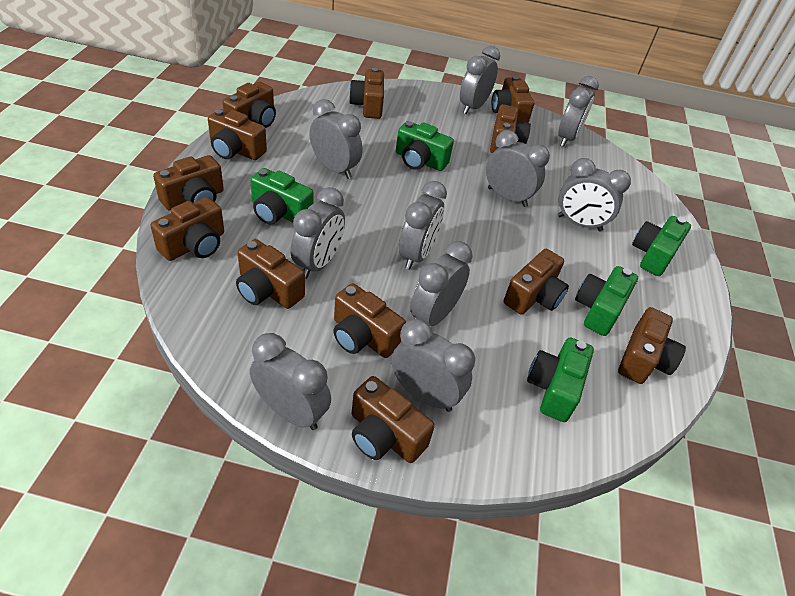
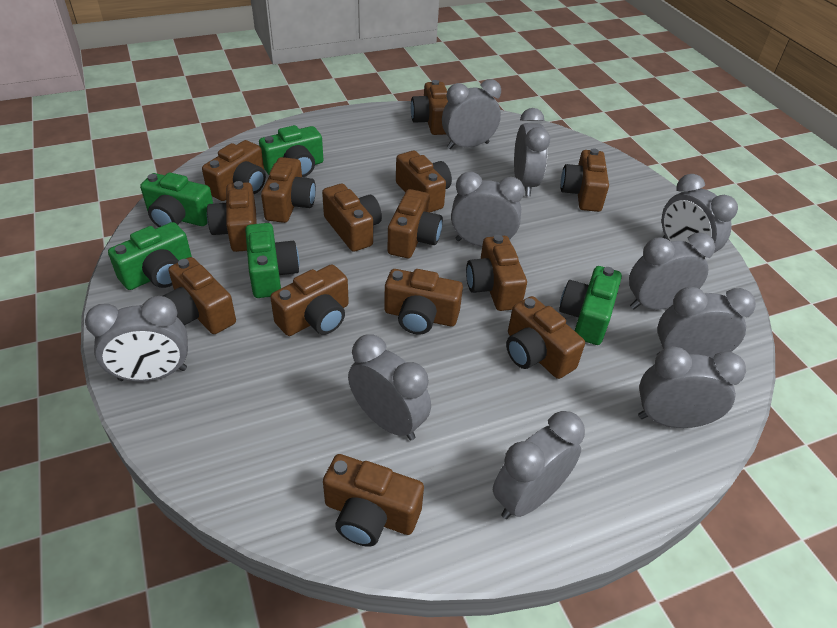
brown camera: [150,197,224,261] [153,155,224,211] [208,109,267,160] [223,82,276,128] [236,239,305,309] [333,283,406,358] [349,68,384,119] [352,376,435,463] [490,104,531,153] [491,76,534,123] [504,249,569,315] [618,307,686,384] = 12 -> [163,257,236,334] [202,140,266,201] [207,181,257,252] [261,157,316,223] [270,264,349,336] [322,184,382,252] [323,454,424,547] [384,269,463,335] [387,189,443,258] [396,151,452,212] [411,80,448,135] [466,235,527,311] [506,296,585,379] [561,148,609,212] = 14

